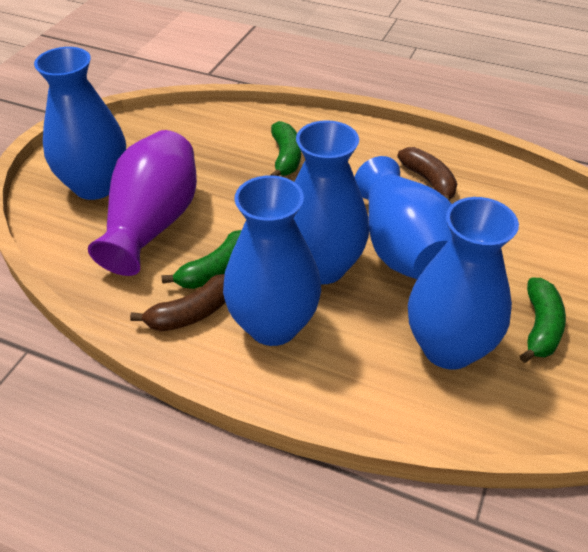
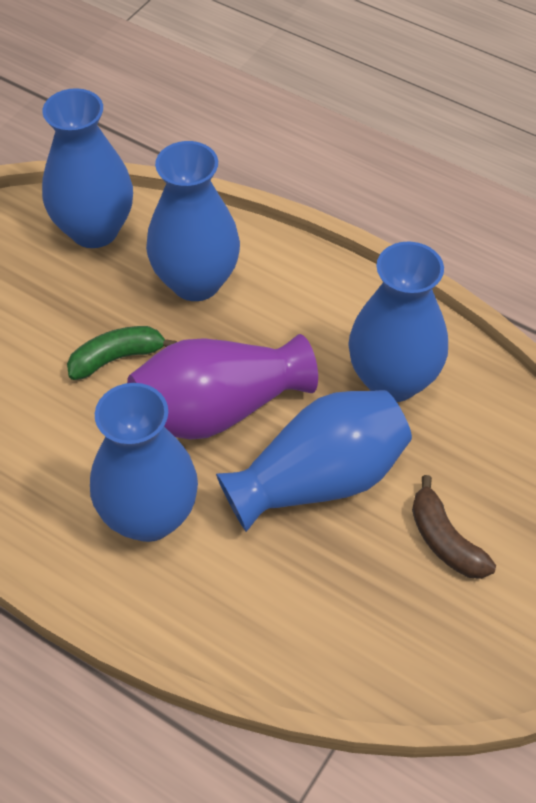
brown banana: [130,274,226,331] [397,147,457,201] = 2 -> [412,475,496,579] = 1
green banana: [162,230,242,289] [271,121,301,176] [520,278,566,363] = 3 -> [67,326,177,380] = 1

